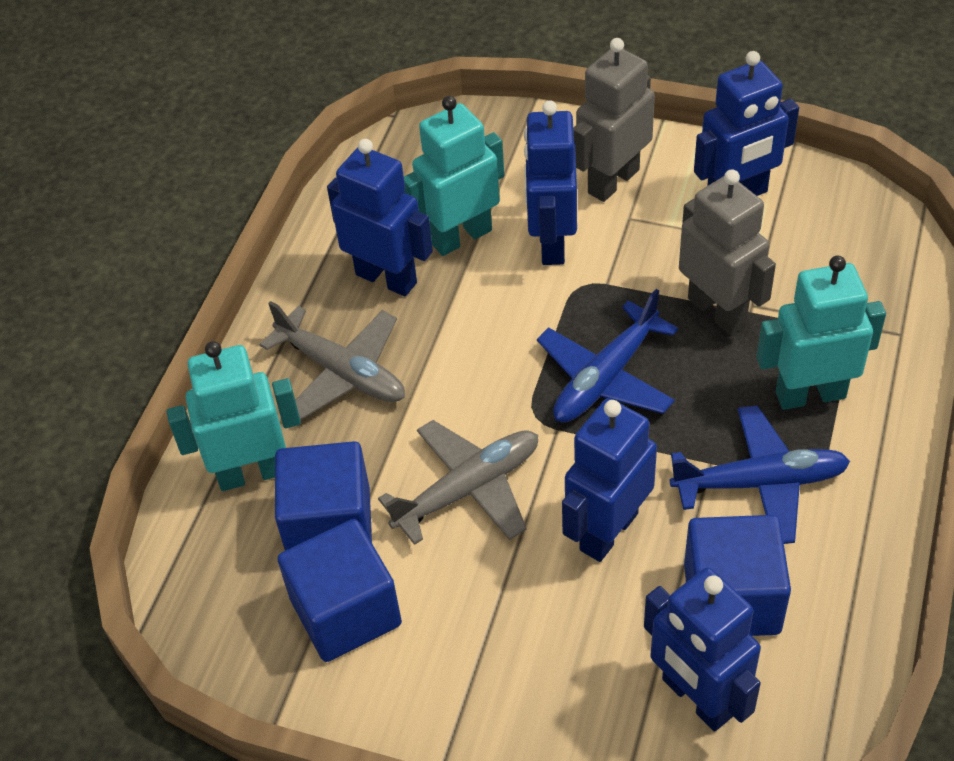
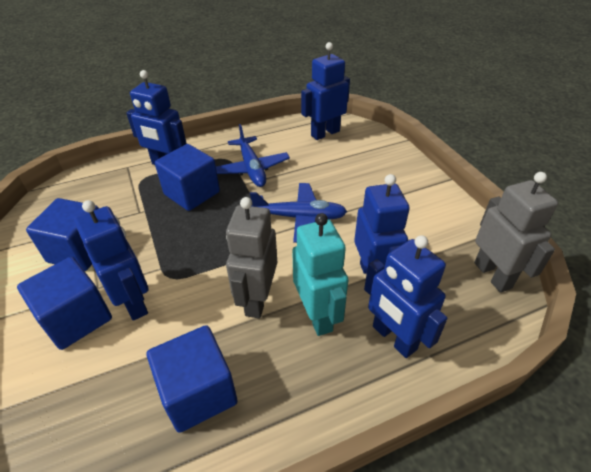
blue cube: [275,441,372,550] [277,519,402,662] [684,515,791,636] = 3 -> [17,257,112,350] [26,198,99,271] [147,325,238,433] [155,144,220,211] = 4
grey plane: [259,301,405,420] [378,420,538,545] = 2 -> none = 0
turquoise robot: [167,341,301,491] [404,96,504,256] [757,256,886,410] = 3 -> [292,213,348,336] = 1

